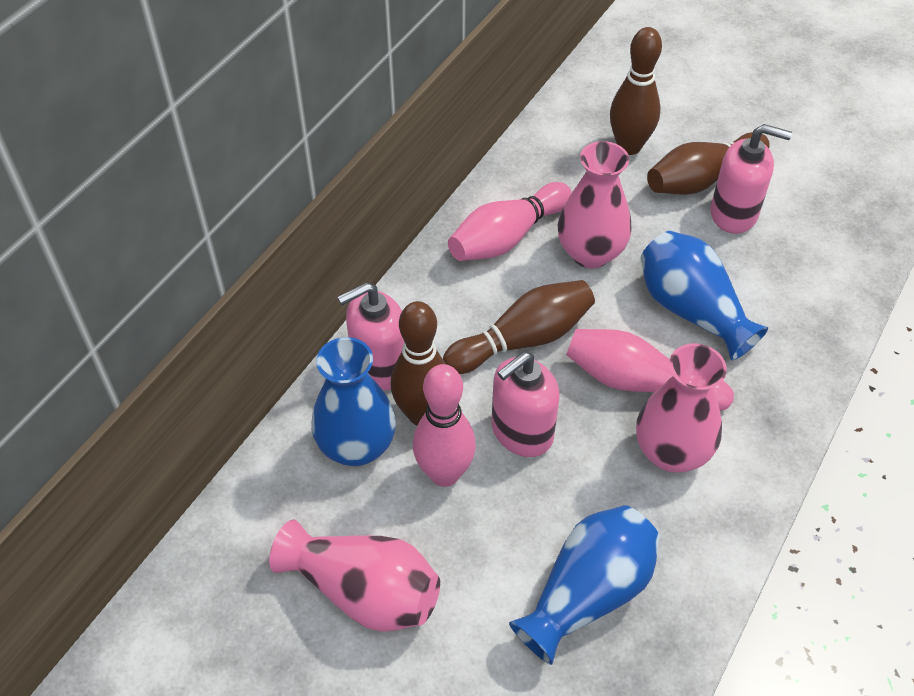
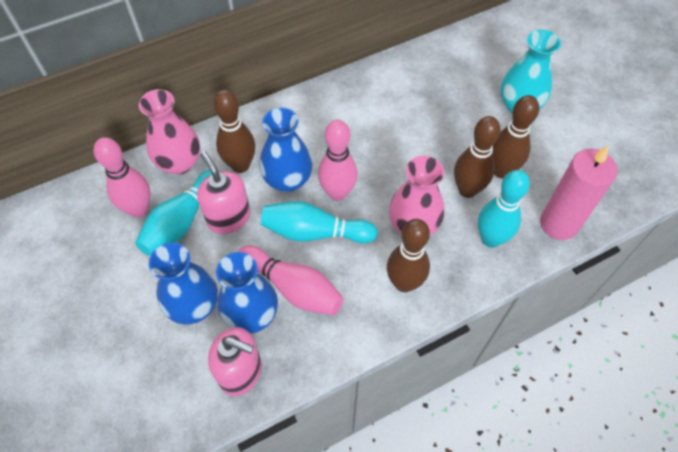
pink candle: none = 0 -> [540,146,618,240] = 1
pink soap dispenser: [337,282,404,390] [492,352,560,457] [711,124,792,234] = 3 -> [197,151,251,234] [208,327,262,396] = 2
pink vase: [269,519,440,632] [558,141,632,268] [636,343,727,472] = 3 -> [139,89,200,174] [389,156,444,235] = 2
turquoise bowling pin: none = 0 -> [135,169,219,256] [261,201,378,243] [478,170,530,248] = 3
turquoise vase: none = 0 -> [501,30,561,114] = 1

